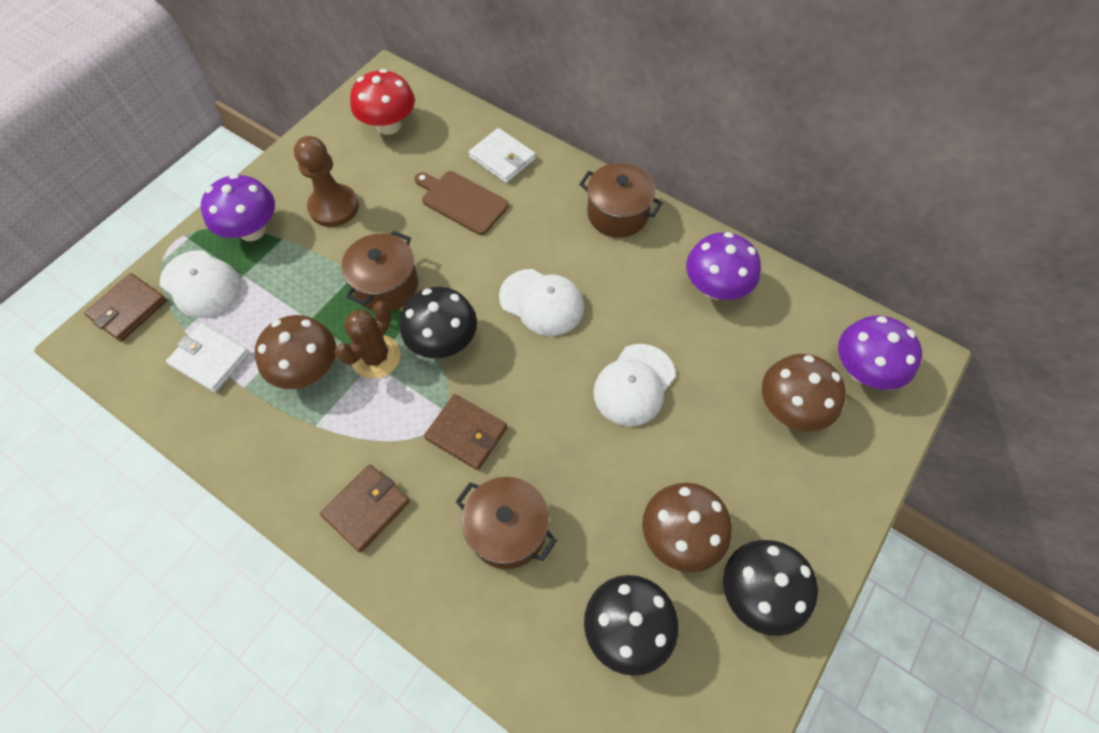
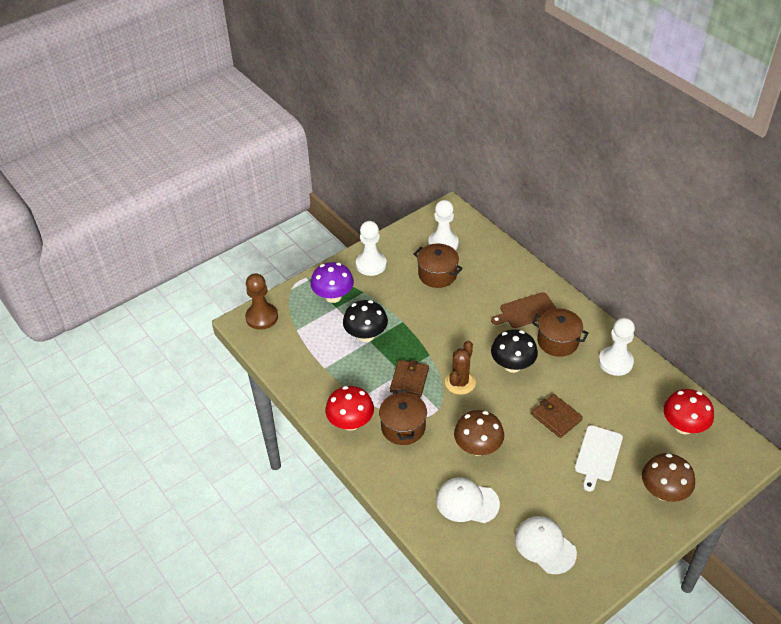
black mushroom: [400,287,477,358] [584,575,679,676] [723,540,818,636] = 3 -> [343,300,388,342] [491,329,538,373] = 2
brown mushroom: [255,315,336,389] [643,483,732,573] [762,354,846,431] = 3 -> [454,410,504,456] [642,453,695,502] = 2
brown wallet: [84,273,167,342] [320,464,410,553] [424,394,507,470] = 3 -> [390,360,429,397] [531,394,583,438] = 2
purple mushroom: [201,174,275,241] [686,232,761,300] [838,316,922,390] = 3 -> [310,262,354,303] = 1
red mushroom: [350,69,415,135] = 1 -> [325,386,374,431] [663,389,714,434] = 2
white cap: [160,250,241,318] [499,269,584,336] [593,344,676,426] = 3 -> [436,477,500,523] [515,516,577,574] = 2
white cutting board: none = 0 -> [575,425,623,492] = 1
white pawn: none = 0 -> [356,221,387,276] [428,200,459,250] [599,318,635,376] = 3
white wallet: [166,323,250,392] [469,128,536,183] = 2 -> none = 0

